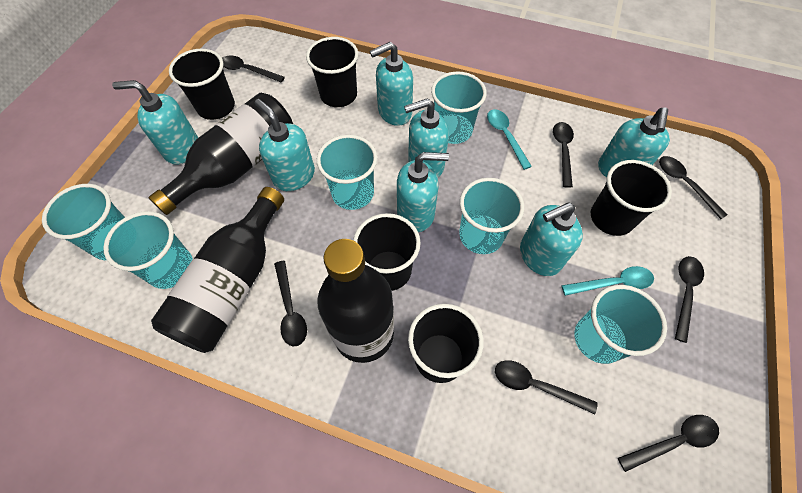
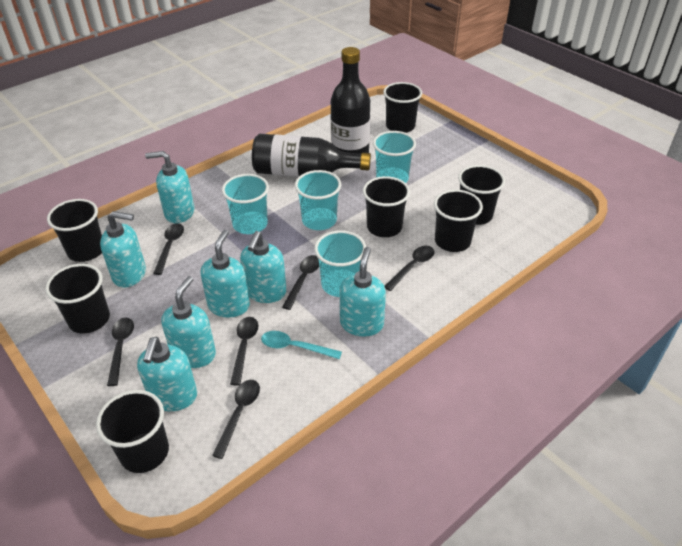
black bottle: [148,93,293,215] [151,187,284,353] [317,239,394,363] = 3 -> [252,134,371,177] [331,47,370,154] = 2
black cup: [169,49,235,120] [306,37,358,107] [353,213,421,291] [408,304,484,383] [591,160,672,236] = 5 -> [45,264,110,334] [47,199,102,262] [96,390,169,473] [363,176,410,237] [383,82,422,133] [434,190,483,252] [458,165,505,225] = 7
black spoon: [222,56,285,82] [274,261,307,347] [495,360,598,414] [553,122,574,188] [618,415,719,472] [659,156,728,219] [675,256,704,343] = 7 -> [107,318,134,386] [153,223,184,275] [212,380,260,459] [230,317,258,385] [282,255,320,310] [385,246,434,291] = 6
turquoise cup: [42,184,125,260] [103,211,193,289] [317,135,377,210] [431,72,487,144] [459,178,524,254] [575,285,667,364] = 6 -> [222,174,269,234] [295,170,341,230] [314,230,366,297] [373,131,416,183] = 4
turquoise spoon: [487,109,532,170] [561,266,654,296] = 2 -> [261,331,342,359] = 1

